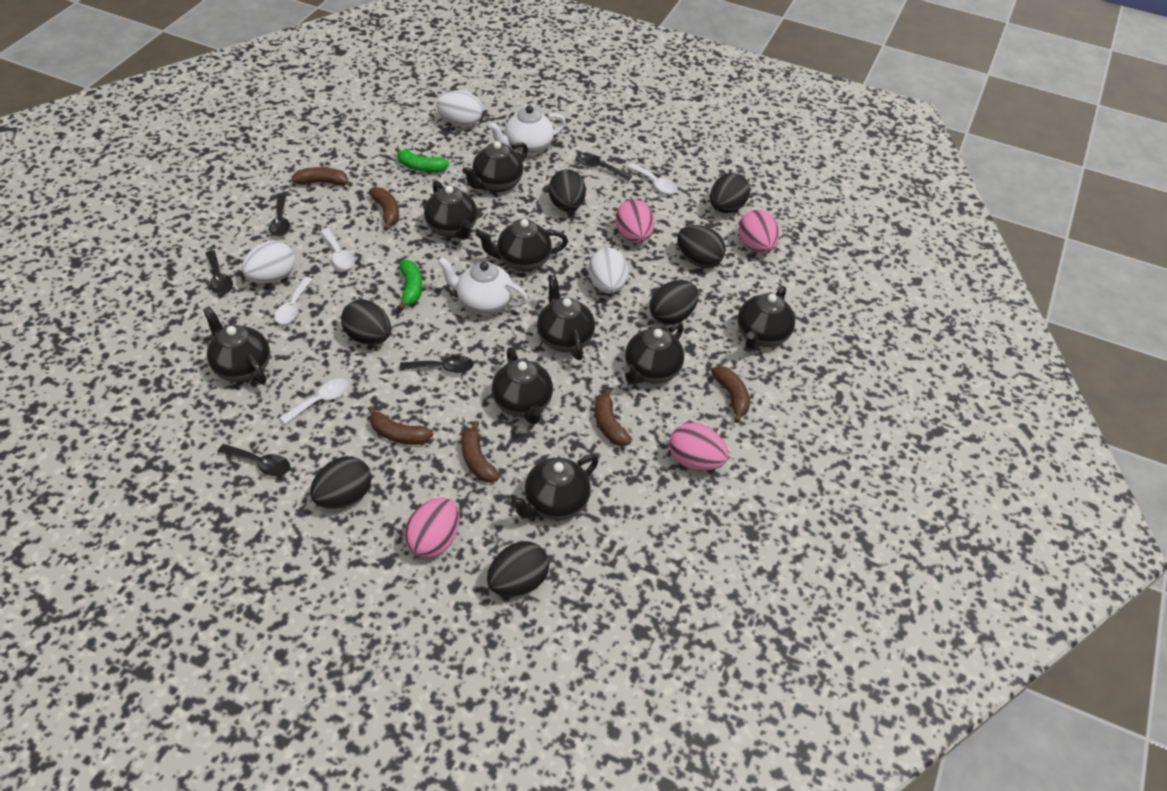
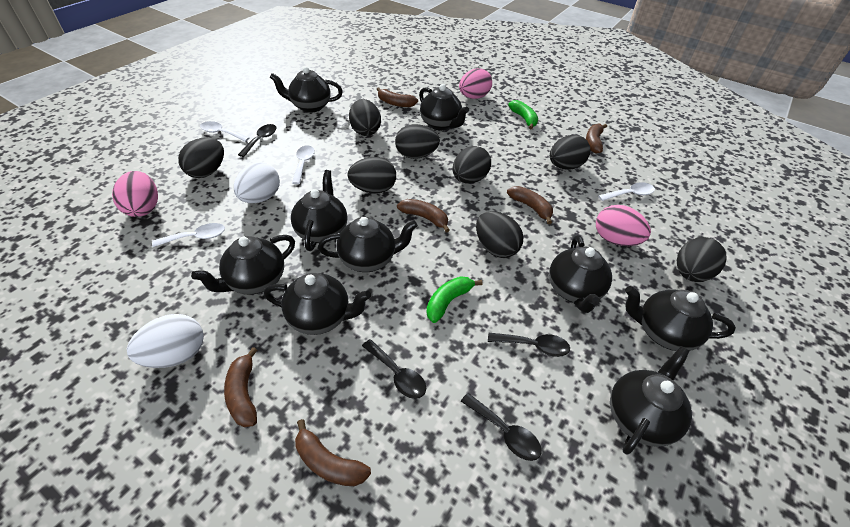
black egg: [310,456,372,509] [341,299,391,345] [487,541,549,597] [549,169,586,212] [649,280,699,325] [677,225,726,268] [710,173,750,213] = 7 -> [178,138,224,178] [347,157,396,193] [349,99,381,136] [395,124,440,159] [453,146,491,183] [476,211,524,258] [550,135,590,170] [677,237,727,282] = 8
black spoon: [205,250,233,294] [218,444,290,476] [269,195,290,237] [400,355,474,373] [576,152,632,181] = 5 -> [238,124,276,157] [362,339,426,399] [461,393,542,461] [488,333,570,357] = 4
pink egg: [404,498,459,558] [616,199,654,243] [669,423,728,471] [738,210,779,253] = 4 -> [112,171,158,217] [459,68,492,99] [596,205,651,246] = 3
white egg: [242,240,295,283] [436,90,483,127] [588,248,628,294] = 3 -> [127,314,204,368] [234,162,280,203] = 2
white teapot: [437,257,528,315] [488,106,566,156] = 2 -> none = 0

